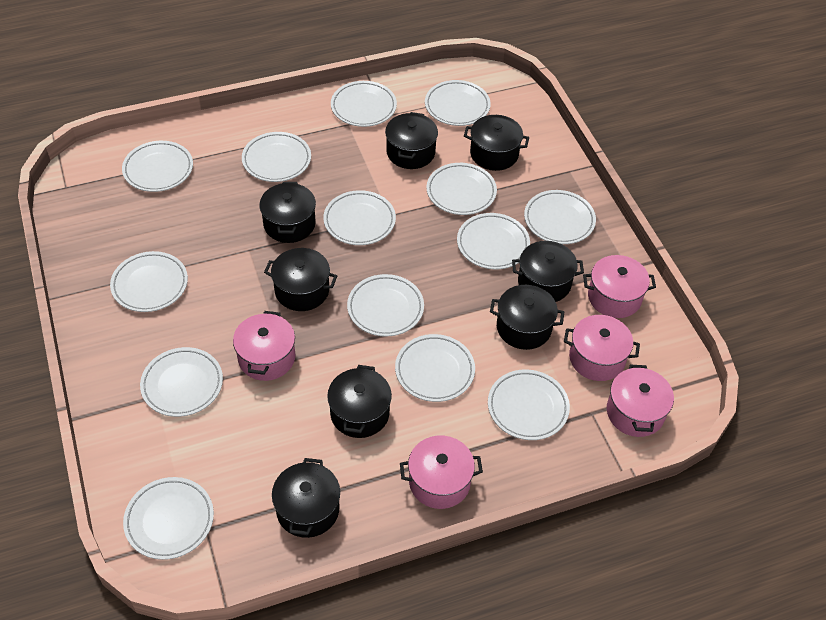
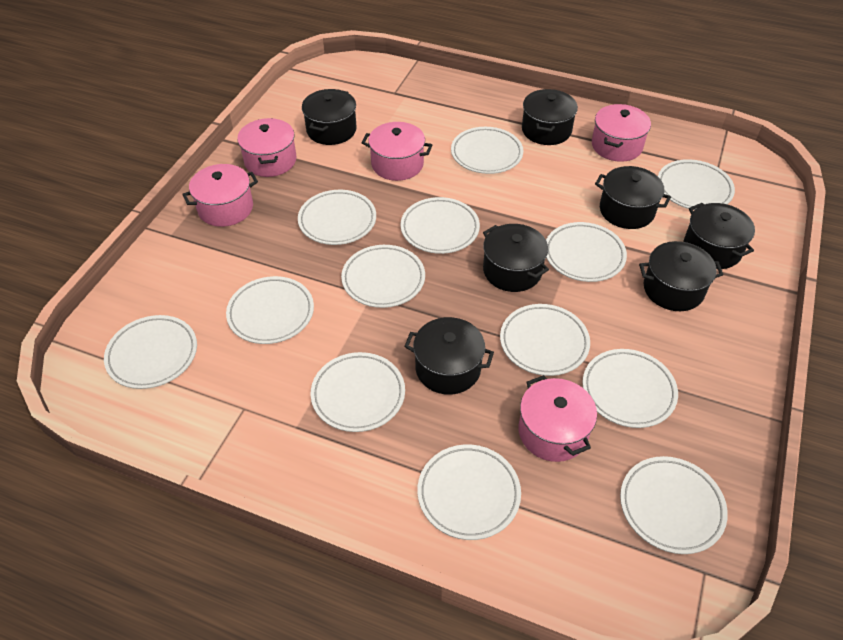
black pot: [259,182,316,243] [264,248,337,311] [272,458,340,538] [327,365,392,438] [385,112,438,169] [464,115,529,171] [490,285,564,350] [512,241,584,302] = 8 -> [302,89,357,145] [404,317,494,395] [483,224,549,292] [522,89,578,145] [595,166,671,229] [639,241,724,311] [684,203,755,269] = 7
white plate: [110,251,188,312] [122,141,193,192] [123,477,214,560] [140,347,223,417] [242,132,311,182] [323,190,396,245] [331,81,397,127] [347,274,424,337] [395,334,475,402] [425,80,490,126] [426,163,497,215] [457,213,530,269] [488,369,570,440] [524,190,596,244] = 14 -> [104,315,197,389] [226,276,314,344] [298,190,376,245] [311,352,405,432] [341,245,425,308] [401,197,480,254] [418,445,521,540] [451,127,523,174] [500,304,590,376] [546,222,627,282] [582,349,678,428] [620,456,728,554] [658,159,735,210] = 13

